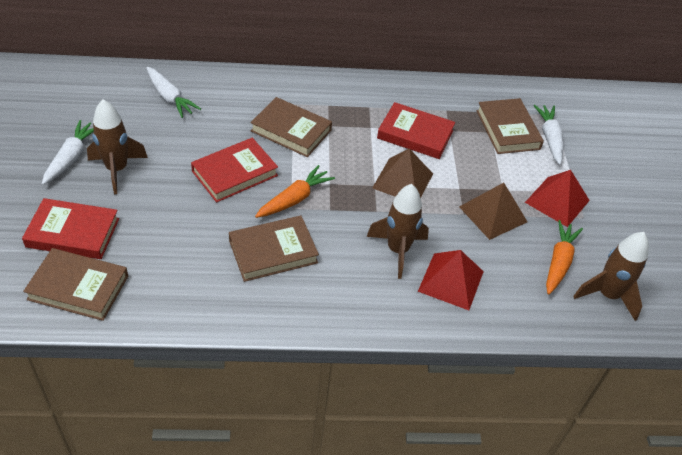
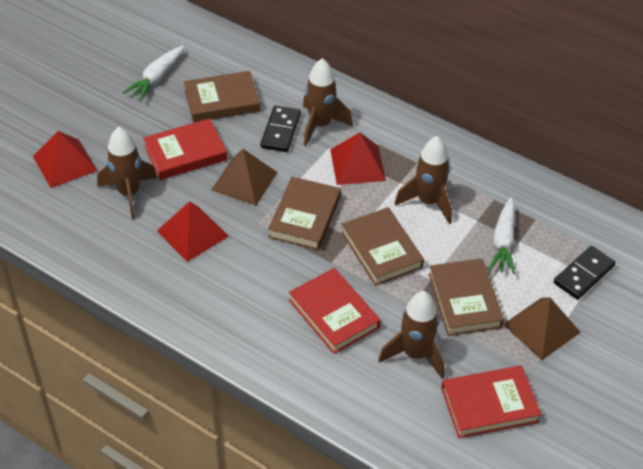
black domino: none = 0 -> [260,105,301,152] [554,246,616,300] = 2
brown rocket: [87,99,148,194] [367,184,429,279] [573,232,649,321] = 3 -> [97,127,157,219] [303,58,353,146] [378,291,445,379] [394,136,452,224] = 4
orange carrot: [255,165,335,218] [546,220,583,295] = 2 -> none = 0
red pyramid: [418,250,484,310] [525,170,590,227] = 2 -> [33,131,97,188] [157,201,229,262] [330,132,386,185] = 3
white carrot: [42,120,94,185] [147,67,201,118] [534,105,563,165] = 3 -> [123,45,184,101] [488,197,515,274] = 2

